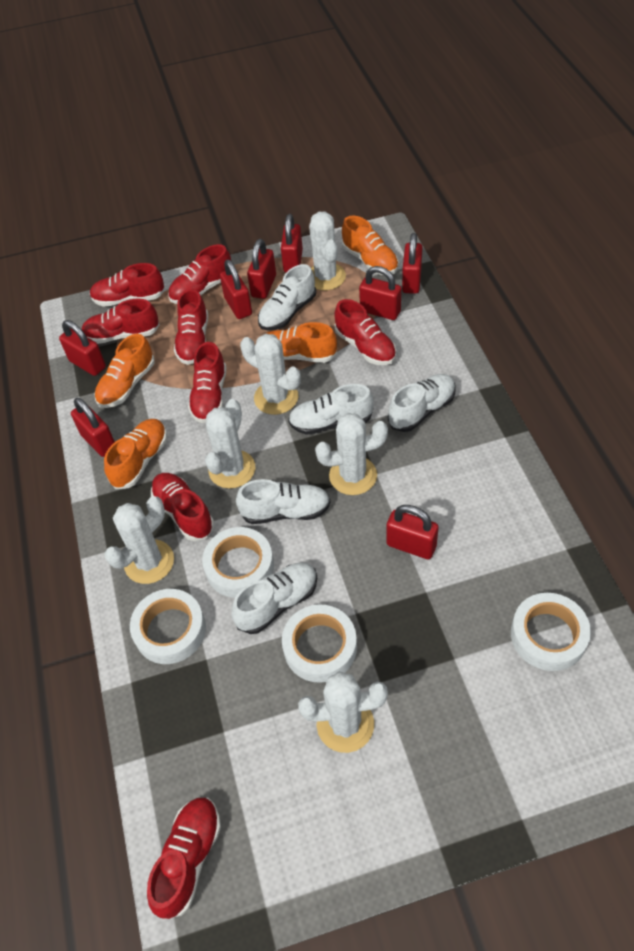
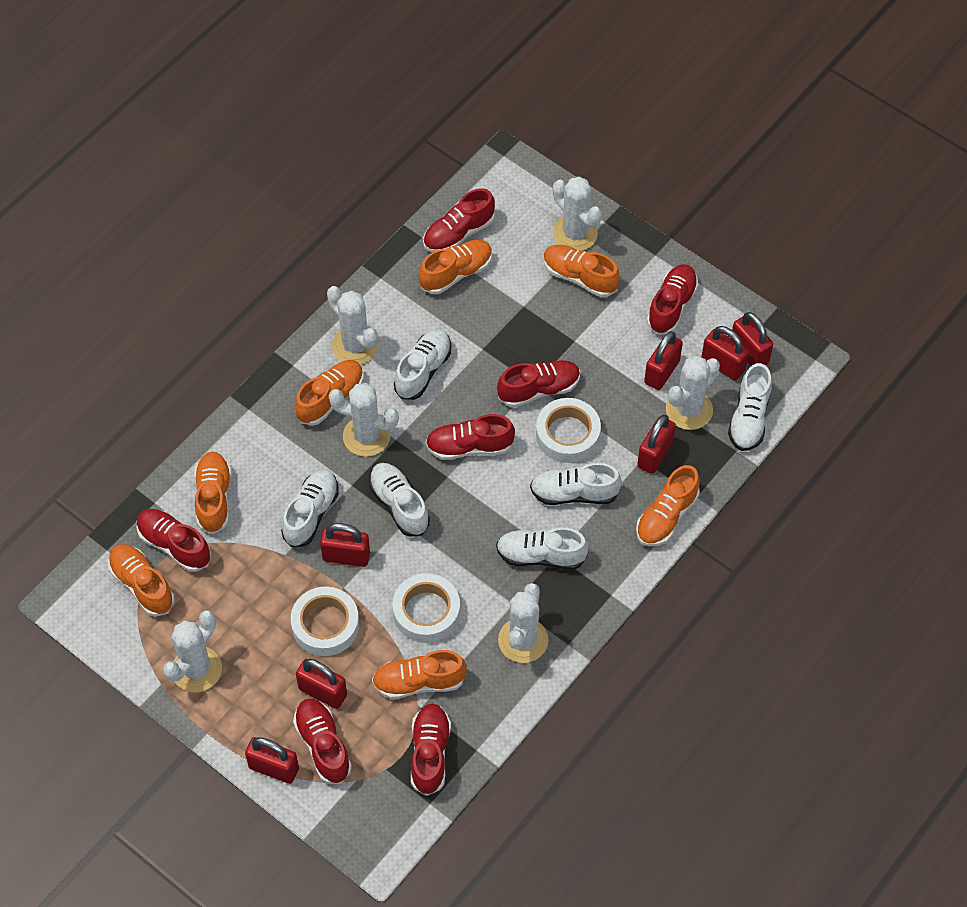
orange shoe: [95,334,155,408] [104,419,167,489] [266,322,337,363] [342,216,399,275] = 4 -> [108,544,174,617] [194,452,231,534] [294,360,363,426] [372,650,467,699] [419,240,493,294] [543,245,620,297] [636,465,700,546] = 7
red padlock: [59,320,106,376] [71,398,115,457] [220,260,252,319] [247,239,276,299] [281,214,303,273] [359,266,401,320] [386,505,439,559] [402,233,422,294] = 8 -> [245,737,299,784] [296,659,347,709] [320,523,370,567] [637,415,676,474] [644,331,683,390] [701,326,749,380] [732,312,773,366] = 7
red shoe: [82,298,160,344] [90,263,165,307] [147,798,221,919] [151,473,214,541] [168,244,231,304] [174,289,208,365] [188,342,226,423] [334,299,396,365] = 8 -> [137,509,211,572] [293,699,352,784] [411,703,451,796] [423,188,495,252] [425,414,515,460] [497,360,580,407] [647,264,698,335] = 7
white shoe: [232,563,317,634] [236,479,330,524] [258,264,316,330] [288,384,374,435] [388,374,455,432] = 5 -> [281,470,339,547] [369,463,430,537] [394,329,451,400] [496,528,588,570] [530,463,622,505] [728,363,772,451] = 6
white tape: [130,589,206,664] [202,527,274,598] [282,604,357,683] [511,593,591,671] = 4 -> [291,586,359,656] [392,573,460,643] [536,398,601,463] = 3

